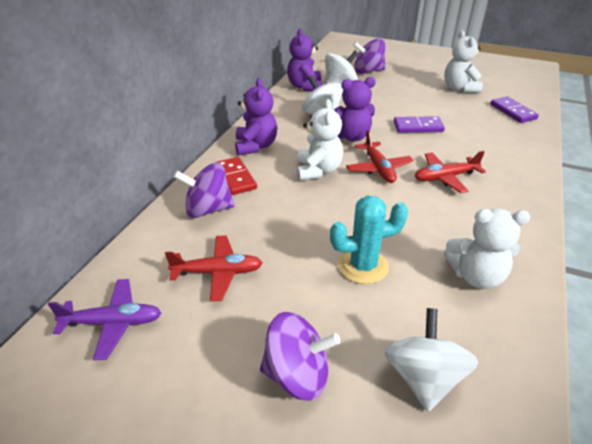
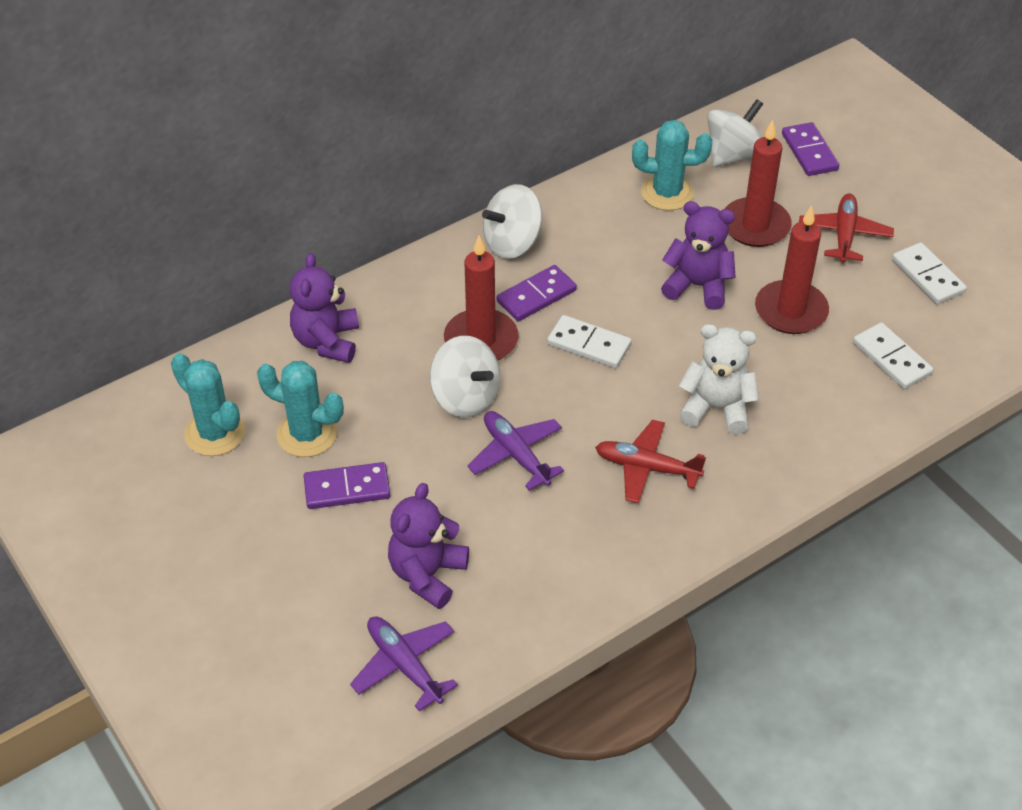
purple domino: [394,116,445,133] [490,97,539,123] = 2 -> [304,462,390,509] [497,265,577,321] [782,122,839,176] = 3
purple plane: [48,279,161,360] = 1 -> [350,616,458,712] [467,411,564,491] = 2
purple spinning top: [174,163,235,218] [260,312,341,401] [353,38,385,74] = 3 -> none = 0
red candle: none = 0 -> [444,236,519,361] [725,120,792,247] [755,205,829,334] = 3
red domino: [215,157,257,195] = 1 -> none = 0
red plane: [165,236,262,301] [346,130,413,183] [415,151,486,193] = 3 -> [595,420,706,503] [799,194,894,263] = 2
turquoise cactus: [330,196,408,284] = 1 -> [171,353,245,456] [257,361,344,457] [632,120,712,210] = 3
white domino: none = 0 -> [547,315,632,368] [853,322,933,389] [892,242,967,304] = 3
white teddy bear: [297,99,343,180] [444,30,483,93] [444,209,530,289] = 3 -> [679,324,759,434] = 1

